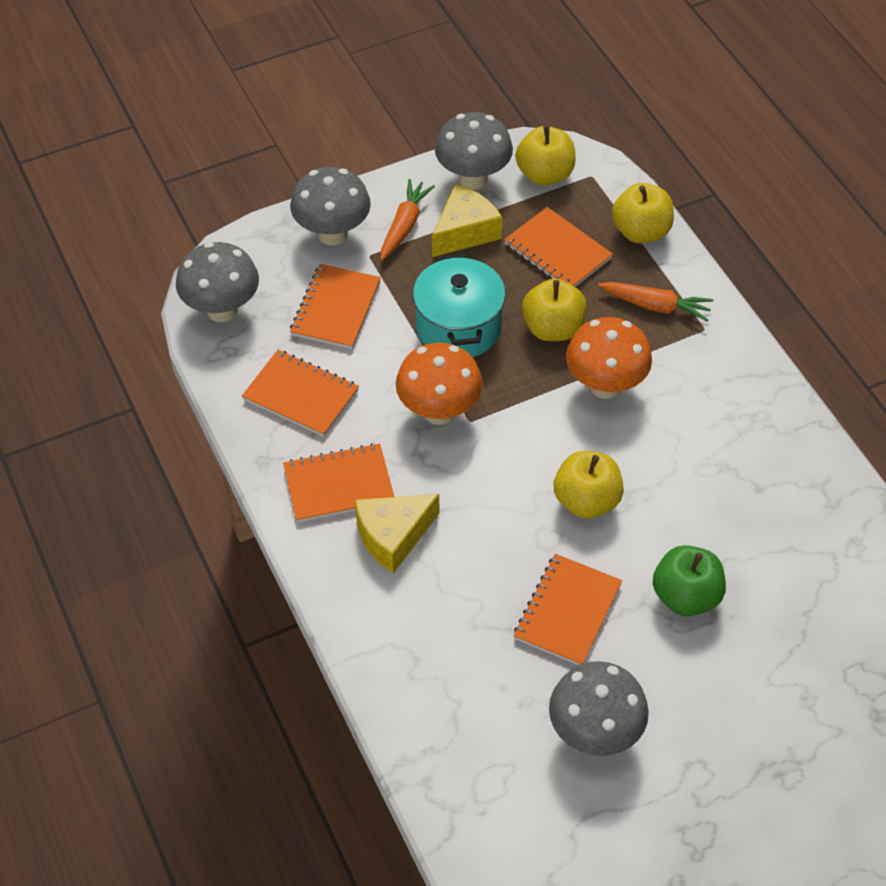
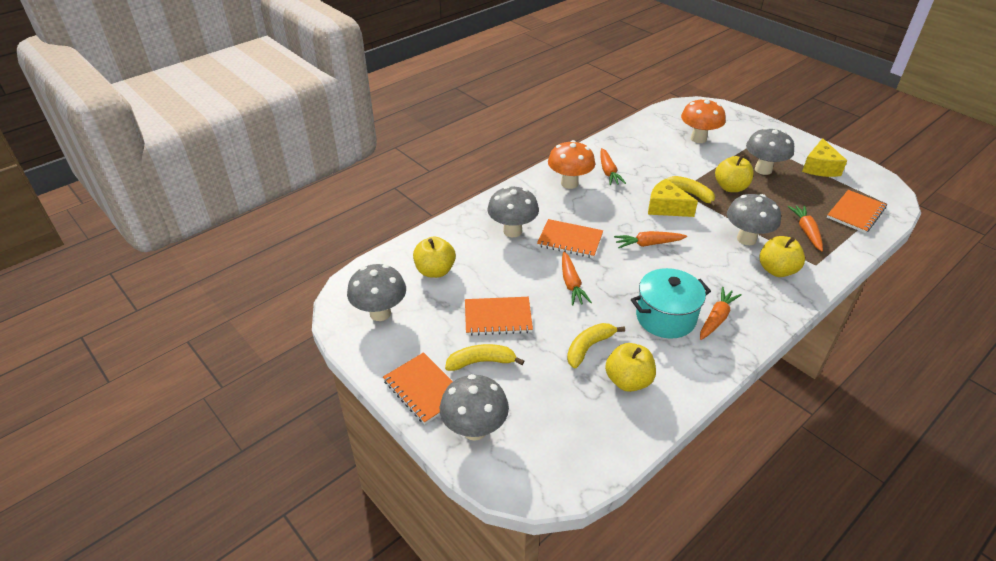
green apple: [653,545,726,616] = 1 -> none = 0
grey mushroom: [176,242,259,322] [290,167,371,245] [435,112,513,190] [549,661,649,756] = 4 -> [347,264,406,321] [440,374,509,441] [487,186,539,237] [727,194,781,245] [746,127,794,175] = 5
orange carrot: [381,179,435,260] [598,282,713,322] = 2 -> [562,252,592,306] [600,148,626,185] [614,231,687,248] [700,287,742,340] [788,205,823,251] = 5
orange notebook: [242,350,359,437] [283,443,394,523] [290,264,381,349] [504,207,613,287] [514,554,622,665] = 5 -> [383,352,453,424] [465,297,533,336] [537,219,603,258] [827,190,887,233] = 4
yellow banana: none = 0 -> [445,344,524,371] [567,323,625,368] [667,176,717,208] = 3

